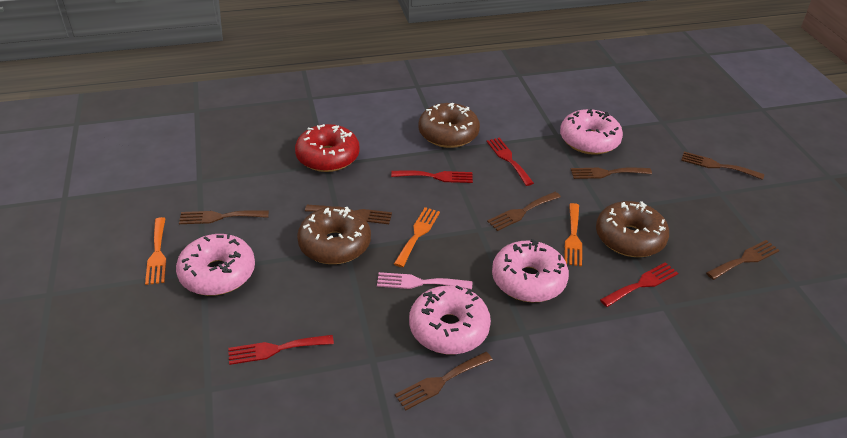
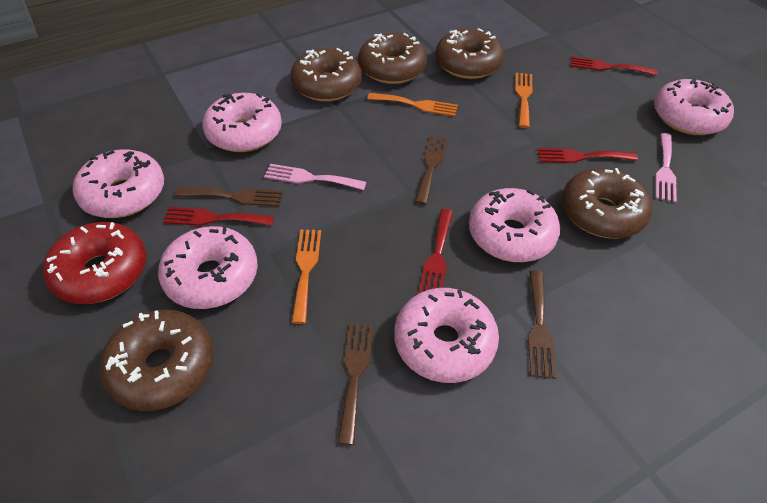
brown donut: [297,207,371,264] [418,103,480,148] [596,201,669,257] = 3 -> [100,310,214,411] [290,48,362,102] [358,33,427,84] [435,28,504,79] [562,168,652,239] = 5
brown fork: [179,210,269,224] [305,205,392,224] [395,352,493,411] [487,192,561,231] [571,168,652,179] [681,152,764,180] [706,240,780,280] = 7 -> [175,187,283,206] [338,322,373,445] [415,135,448,205] [528,270,556,379] = 4
pink donut: [176,233,255,296] [409,285,491,355] [492,239,569,302] [560,109,623,155] = 4 -> [73,149,164,218] [158,226,258,309] [202,93,282,152] [394,288,499,383] [469,188,560,262] [654,79,734,135] = 6
pink fork: [377,272,472,289] = 1 -> [264,164,366,190] [655,133,677,203] = 2

